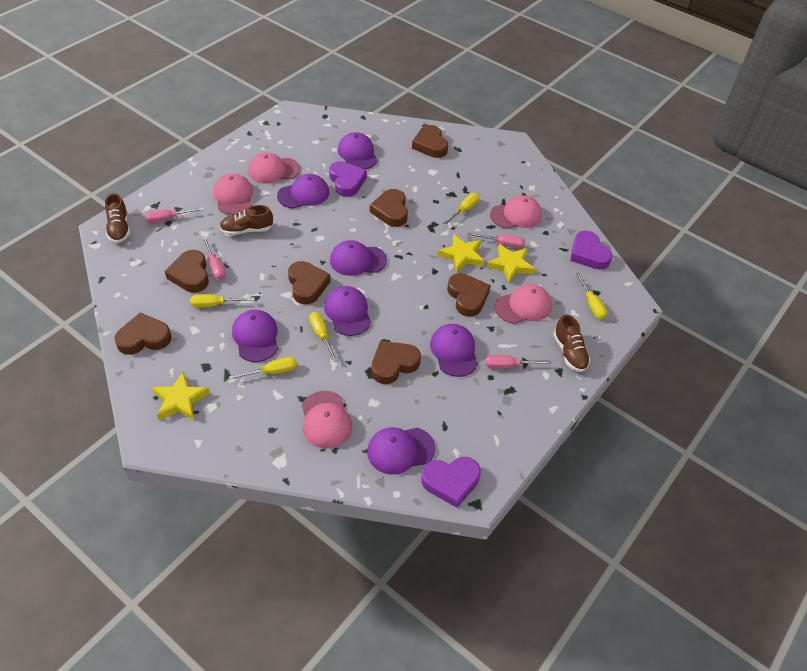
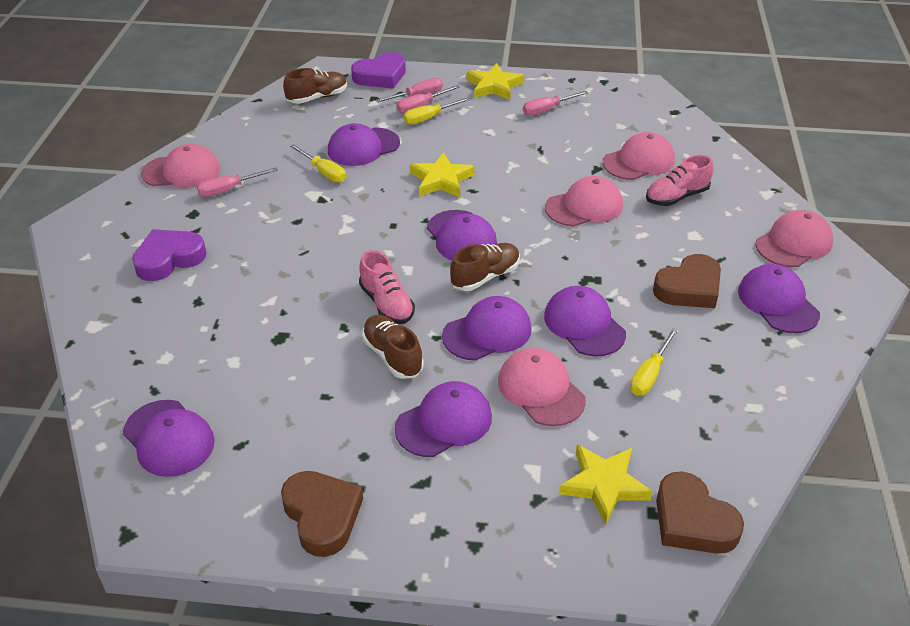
brown heart: [114,312,172,355] [165,250,209,293] [288,261,331,304] [370,189,408,227] [371,341,421,384] [412,125,448,158] [447,273,491,317] = 7 -> [281,471,363,557] [653,254,721,308] [656,471,744,554] = 3
pink shoe: none = 0 -> [359,250,415,324] [646,155,713,206] = 2
purple heart: [329,161,367,197] [421,457,481,508] [570,231,613,270] = 3 -> [132,229,207,281] [351,52,406,89] = 2
yellow screwdriver: [190,294,255,308] [229,357,297,380] [309,312,338,362] [443,193,480,225] [575,273,607,319] = 5 -> [290,144,346,182] [403,97,470,124] [630,328,678,396] = 3

